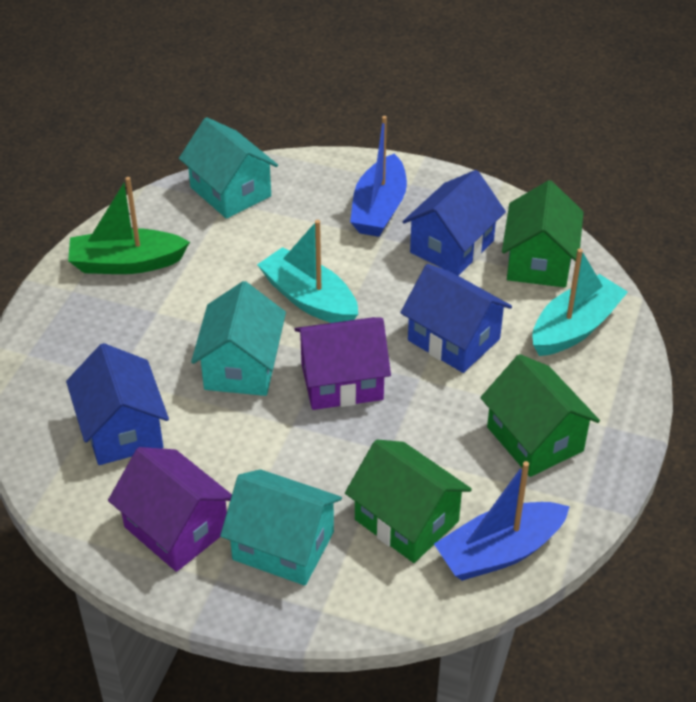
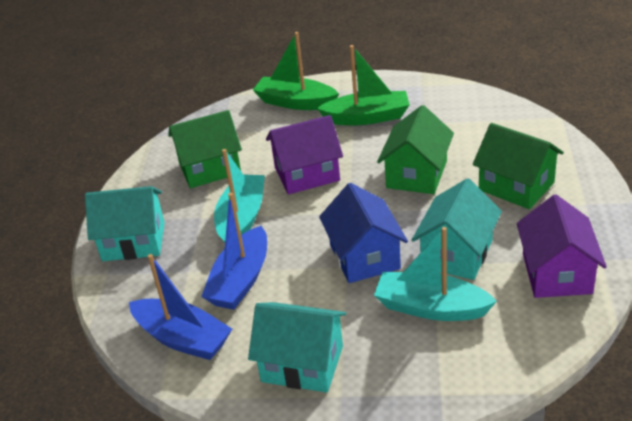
blue house: [66,343,169,465] [400,264,512,373] [403,170,506,276] = 3 -> [319,183,408,283] = 1
green boat: [68,177,190,274] = 1 -> [253,32,339,110] [317,45,410,125] = 2

